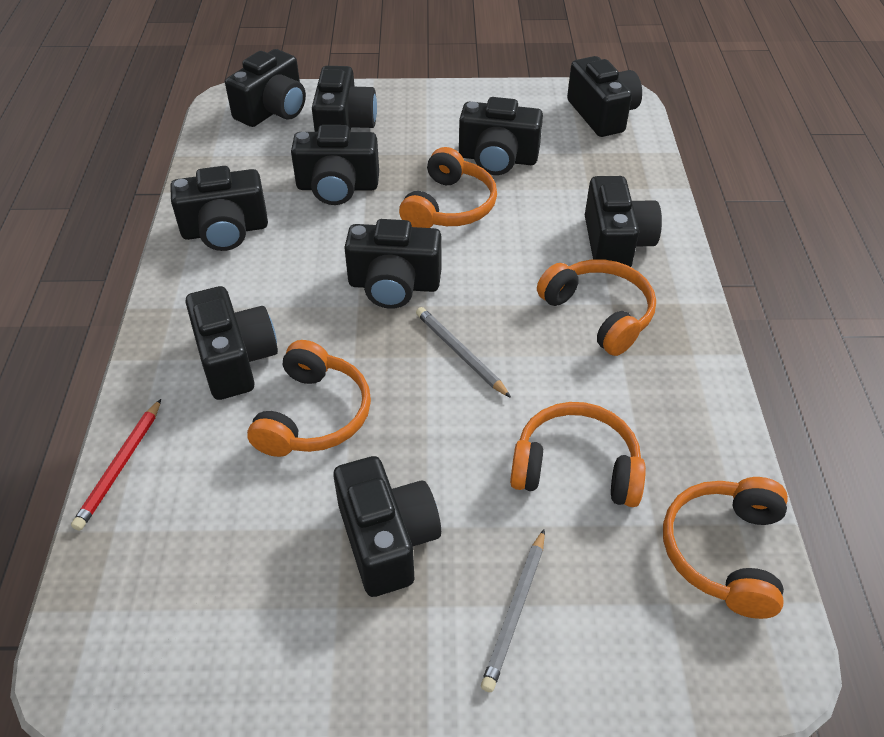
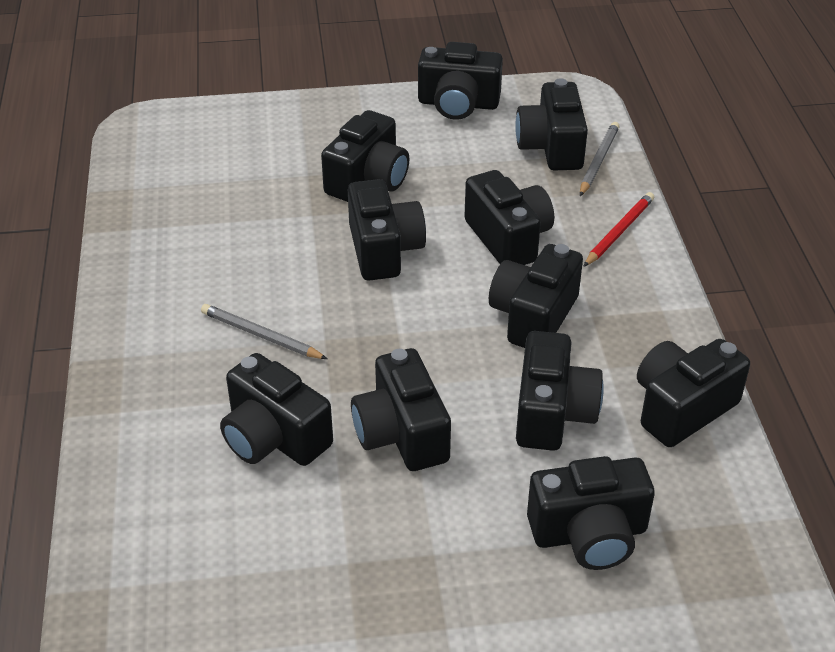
black camera: [170,166,268,251] [185,286,278,400] [225,49,306,127] [291,125,379,205] [312,66,377,132] [333,456,441,597] [344,219,442,309] [459,97,543,175] [567,56,642,137] [585,176,662,267] = 10 -> [220,353,333,466] [321,110,409,202] [348,179,426,281] [351,348,451,471] [418,42,503,120] [464,170,554,265] [489,244,583,348] [515,78,588,170] [516,331,604,451] [527,456,655,570] [637,339,750,447] = 11
orange headphones: [247,340,371,457] [399,147,497,228] [510,402,646,507] [537,259,656,356] [663,477,788,619] = 5 -> none = 0

